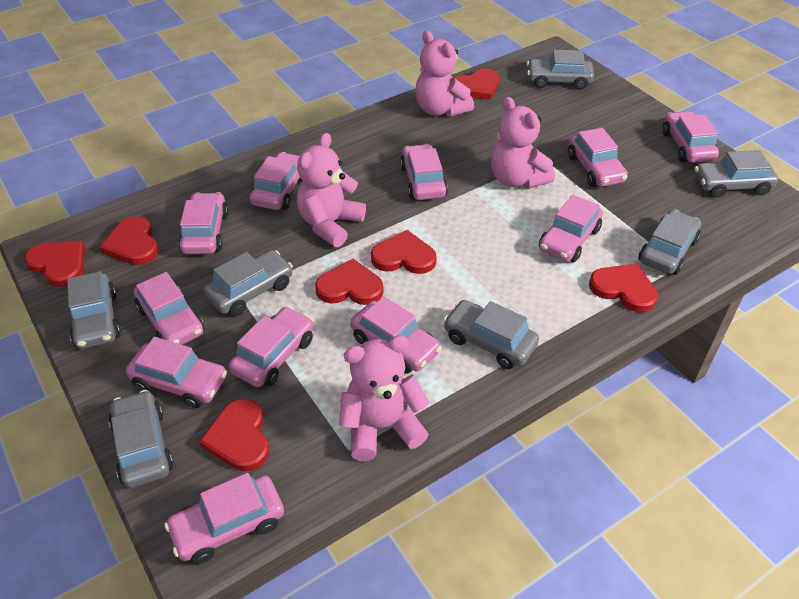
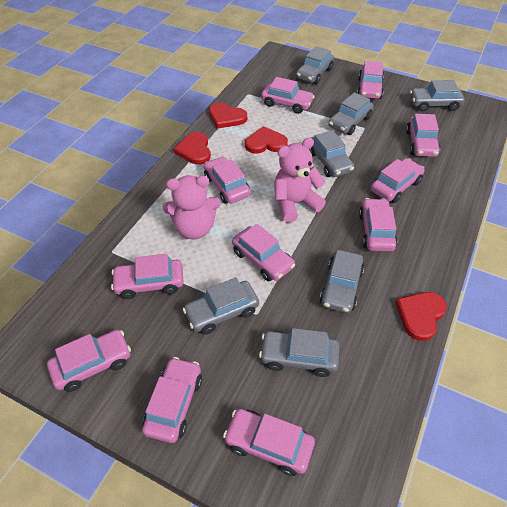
pink teddy bear: [297,133,366,247] [339,335,430,461] [415,31,474,117] [491,97,555,189] = 4 -> [163,175,221,239] [274,137,326,223] = 2
red heart: [25,241,85,287] [100,216,158,265] [199,399,269,471] [315,259,384,305] [371,230,437,274] [455,69,499,100] [589,264,658,312] = 7 -> [173,132,211,165] [209,102,247,129] [245,126,288,154] [395,292,447,341] = 4

